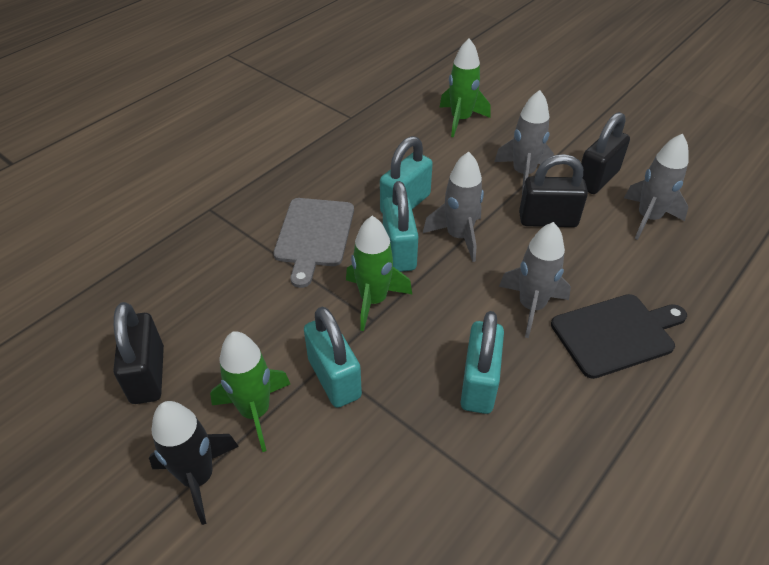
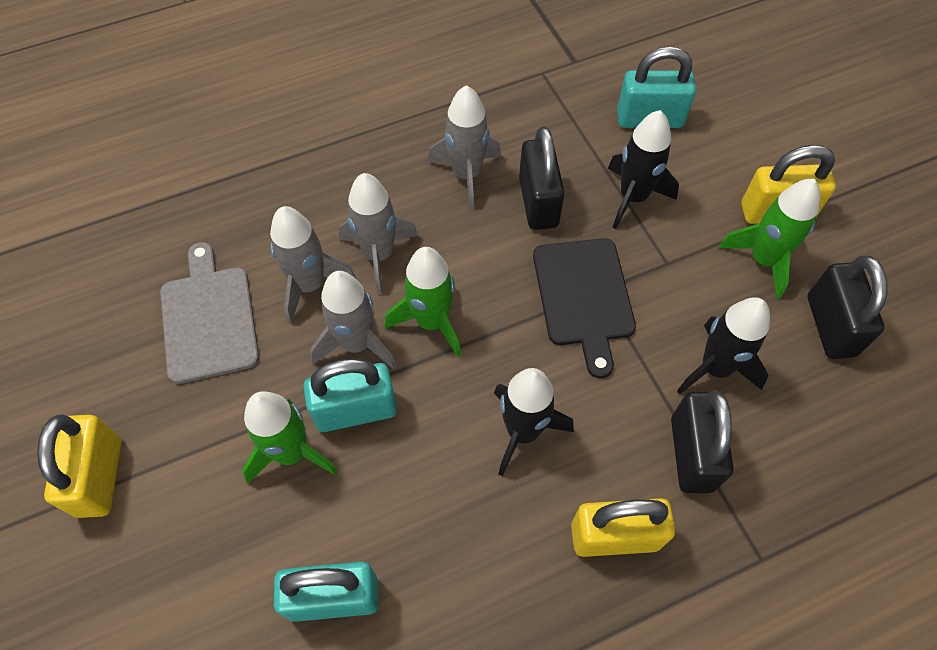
black rocket: [149,401,239,525] = 1 -> [494,368,574,476] [608,110,679,229] [677,297,770,394] = 3
turquoise padlock: [304,307,362,408] [380,136,433,213] [383,181,418,272] [460,311,504,414] = 4 -> [274,561,379,622] [303,358,397,432] [617,46,696,128] = 3
yellow padlock: none = 0 -> [37,414,122,518] [571,498,675,557] [741,145,836,224] = 3

